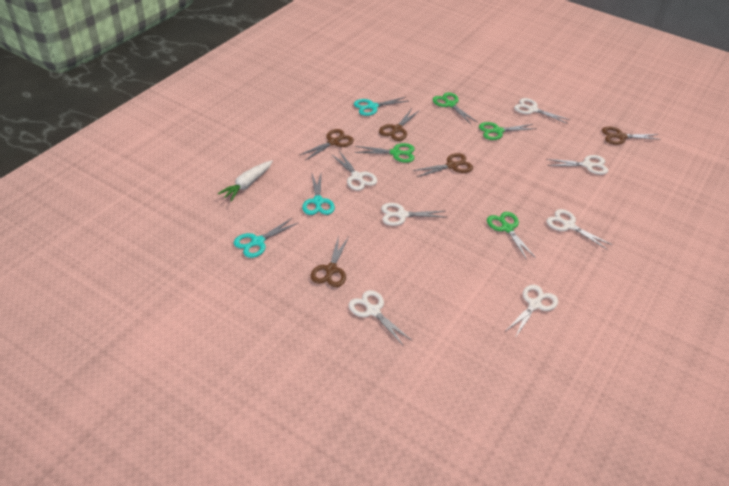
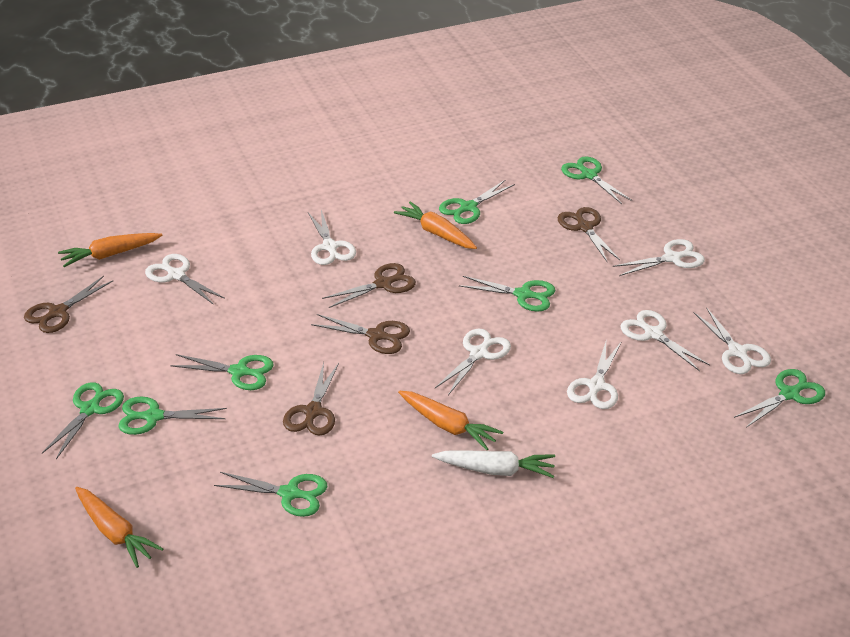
green scissors: [354,143,415,163] [433,92,478,124] [479,122,536,140] [487,212,536,260] = 4 -> [42,382,124,459] [118,397,227,435] [170,354,274,390] [214,472,328,517] [439,180,515,224] [459,276,555,312] [561,156,632,204] [734,369,825,428] = 8
orange carrot: none = 0 -> [58,233,162,267] [75,487,163,568] [394,201,477,249] [398,391,503,450] = 4
turquoise scissors: [234,218,298,258] [302,174,335,215] [354,97,408,116] = 3 -> none = 0

